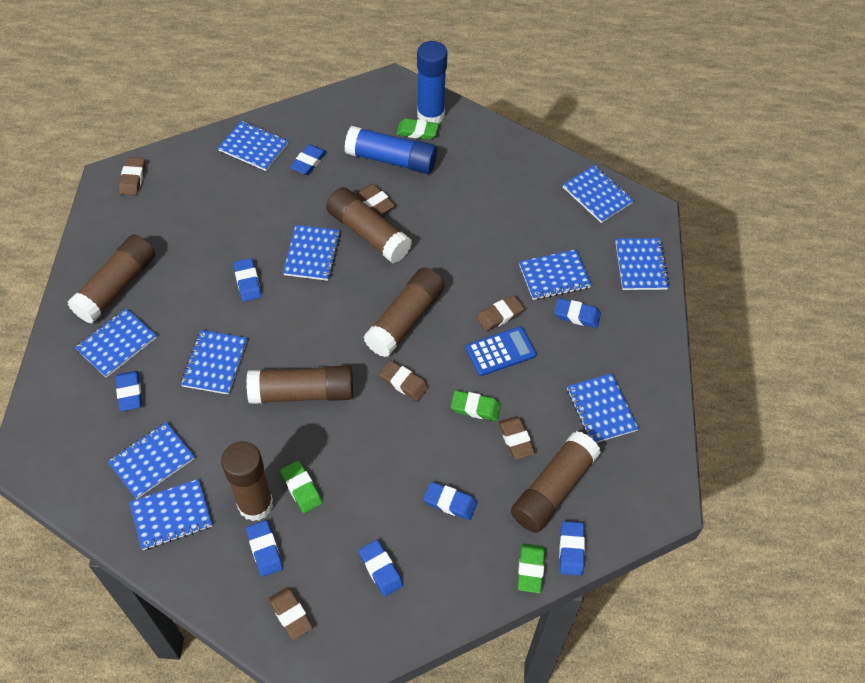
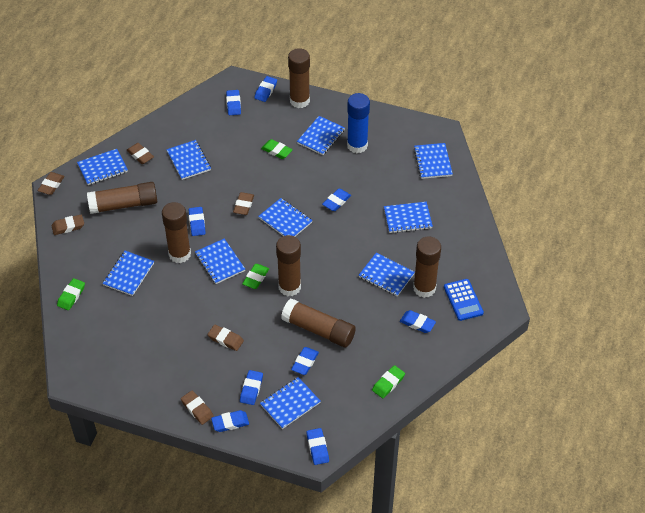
blue eraser: [116,371,142,411] [233,258,262,302] [246,520,283,577] [290,144,327,175] [359,540,403,596] [423,482,477,520] [554,298,601,328] [559,521,585,576] = 8 -> [188,207,206,236] [211,410,249,432] [226,90,241,115] [240,370,263,405] [254,76,277,102] [291,347,319,375] [306,428,329,465] [322,188,351,211] [400,310,436,333] = 9
blue glue stick: [344,126,437,174] [417,41,447,123] = 2 -> [347,93,370,153] = 1

